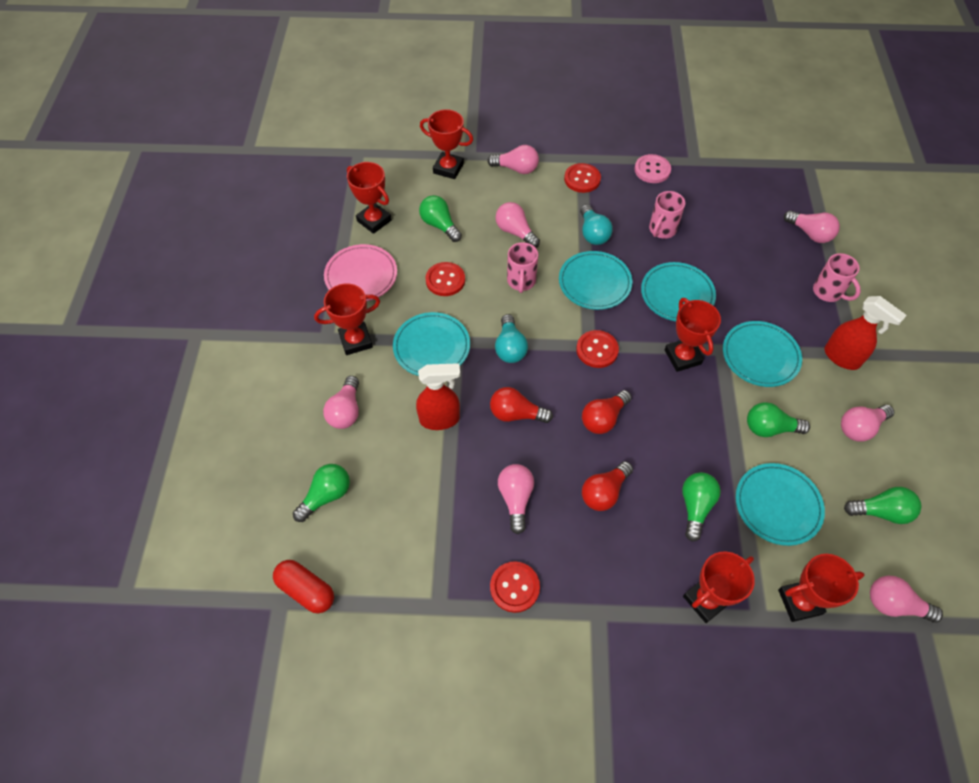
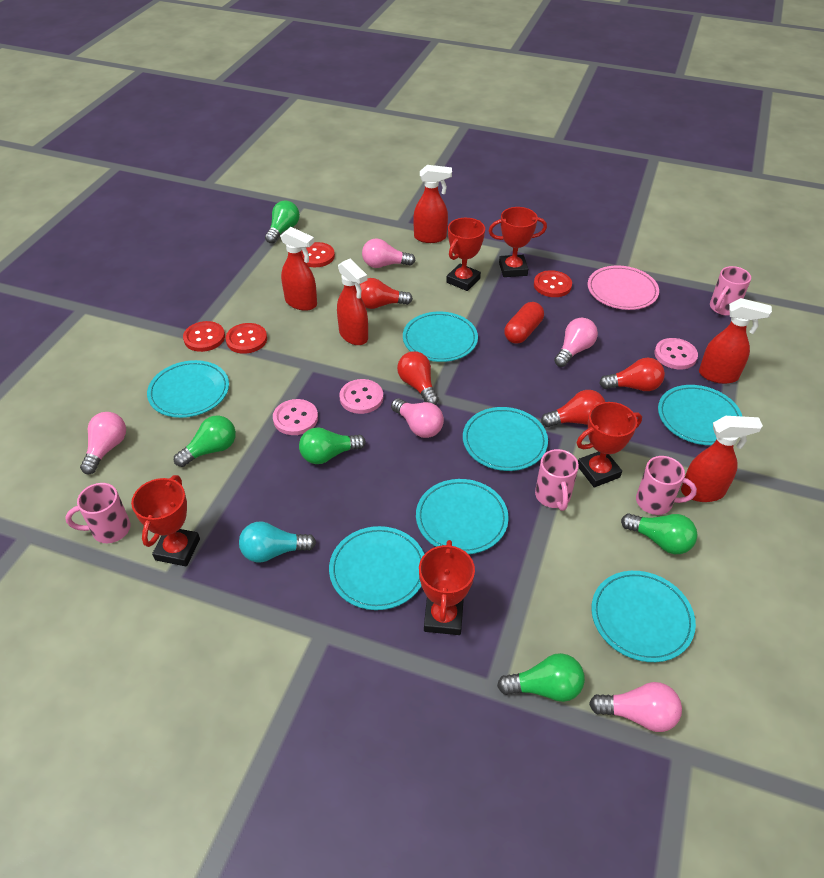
pink button: [634,154,671,183] = 1 -> [273,399,318,435] [340,379,383,414] [655,338,698,370] = 3
pink light bulb: [323,376,359,429] [487,145,539,174] [495,202,540,248] [498,464,534,534] [784,210,840,243] [841,405,894,441] [870,576,943,623] = 7 -> [80,412,126,474] [362,238,416,268] [391,398,444,438] [554,318,598,367] [589,682,682,732] = 5
pink mug: [507,242,538,293] [649,191,685,239] [813,253,861,302] = 3 -> [65,483,131,543] [535,449,579,511] [636,456,697,515] [710,266,751,316] = 4
red light bulb: [490,387,553,423] [582,390,632,434] [582,461,633,511] = 3 -> [360,278,413,309] [397,351,439,405] [541,390,605,427] [599,358,665,391] = 4
red spray bottle: [416,363,460,430] [824,296,907,370] = 2 -> [280,227,317,311] [337,259,368,345] [413,165,452,243] [681,416,763,502] [699,298,772,384] = 5
red trophy: [314,283,380,355] [347,162,392,234] [420,109,473,179] [665,298,721,372] [683,551,755,623] [778,554,865,622] = 6 -> [131,475,200,566] [419,540,475,635] [446,218,485,291] [489,207,547,277] [577,402,642,487] = 5
turquoise light bulb: [495,314,528,363] [580,204,613,245] = 2 -> [239,522,316,563] = 1
turquoise plate: [393,312,470,376] [559,251,632,310] [641,262,716,321] [723,321,802,387] [736,463,825,546] = 5 -> [147,360,229,418] [329,526,424,610] [403,312,478,362] [416,479,509,554] [463,407,548,471] [591,571,696,662] [658,385,742,445] = 7

